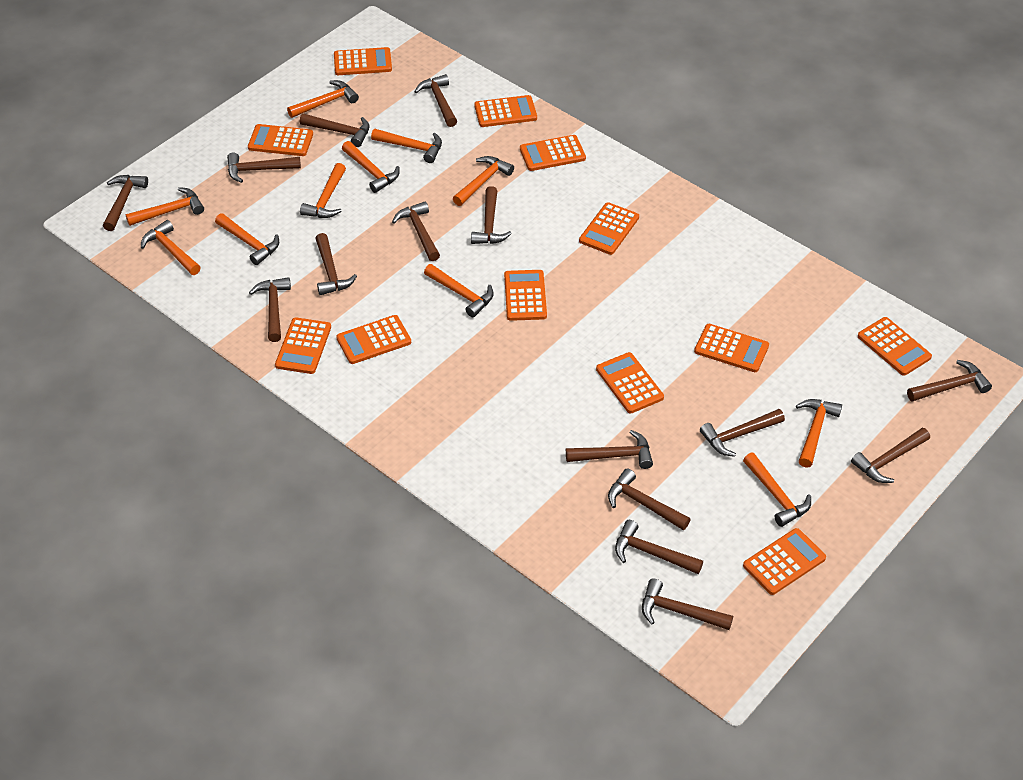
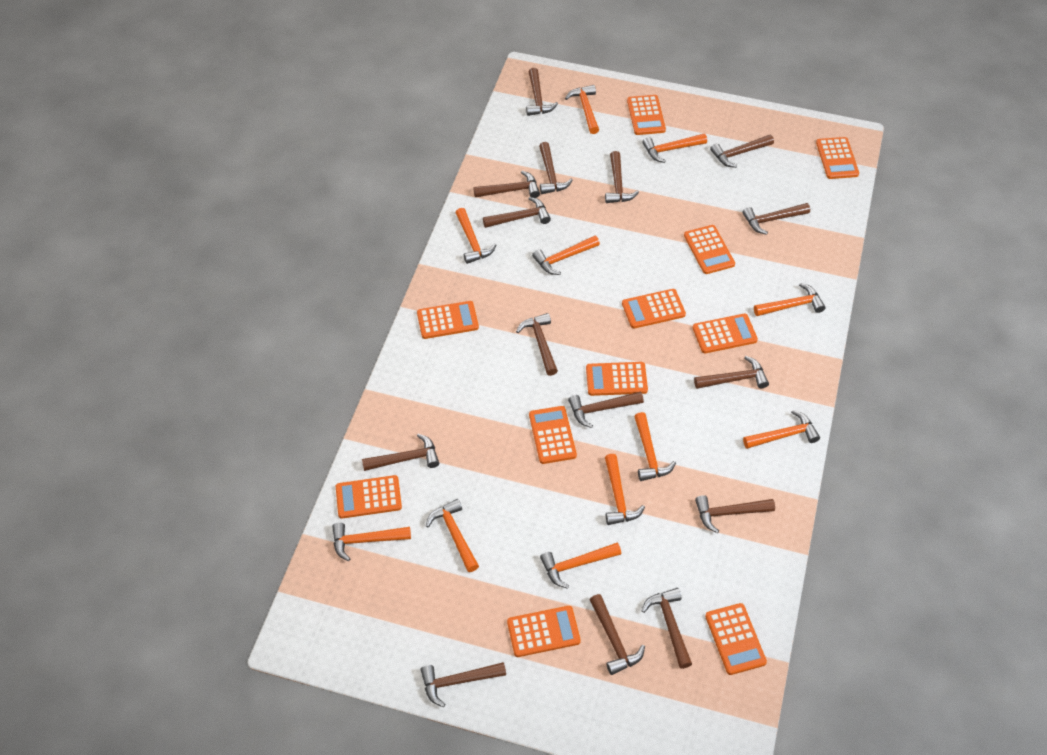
orange calculator: [248,124,313,156] [275,317,331,374] [334,47,392,75] [336,315,411,364] [474,95,537,127] [504,270,547,321] [520,135,586,171] [579,202,639,255] [596,352,664,413] [694,324,769,372] [743,528,826,595] [858,317,932,376] = 12 -> [336,475,402,519] [417,301,479,339] [507,606,581,657] [529,406,577,464] [586,362,648,396] [622,289,686,329] [627,95,666,135] [684,225,735,274] [693,314,758,353] [705,603,767,675] [816,137,859,179] = 11

